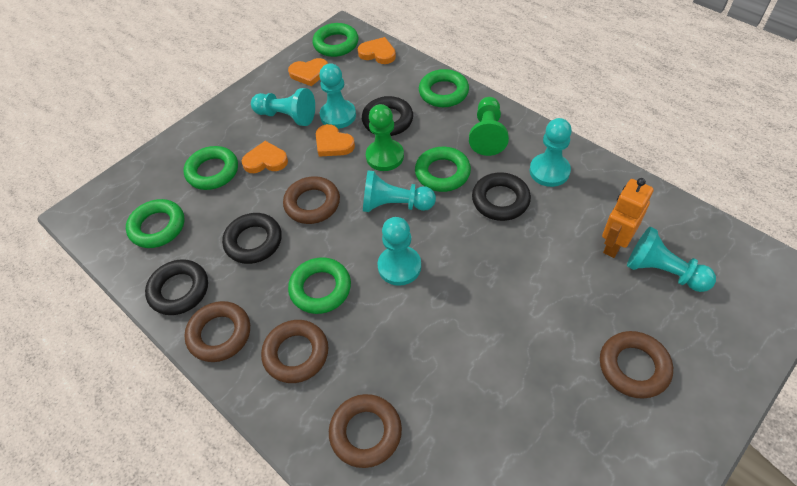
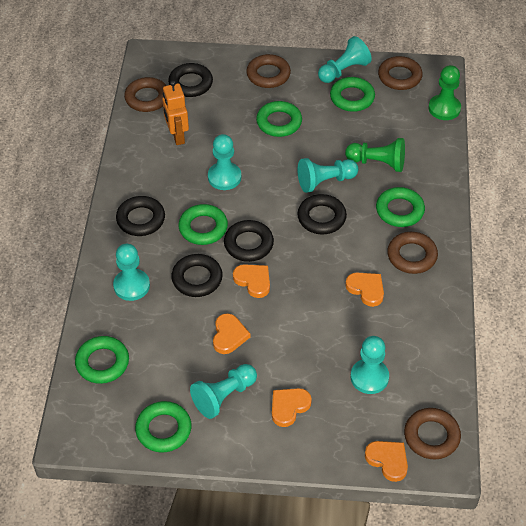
black ring: [145,259,208,315] [222,213,282,264] [362,96,413,136] [472,172,531,221] = 4 -> [116,196,165,236] [168,63,213,97] [171,254,223,297] [224,220,274,262] [297,194,347,234] = 5
orange heart: [242,141,288,173] [288,58,328,86] [316,124,355,157] [358,37,396,64] = 4 -> [213,313,250,354] [233,264,270,298] [272,388,312,427] [345,273,384,307] [365,441,408,482] = 5

